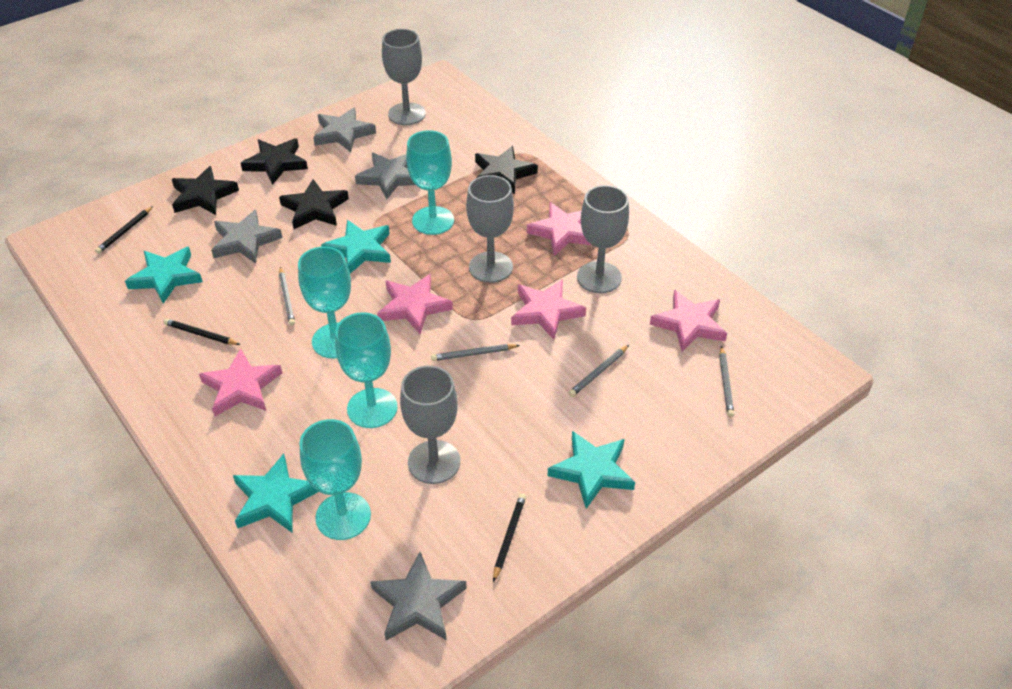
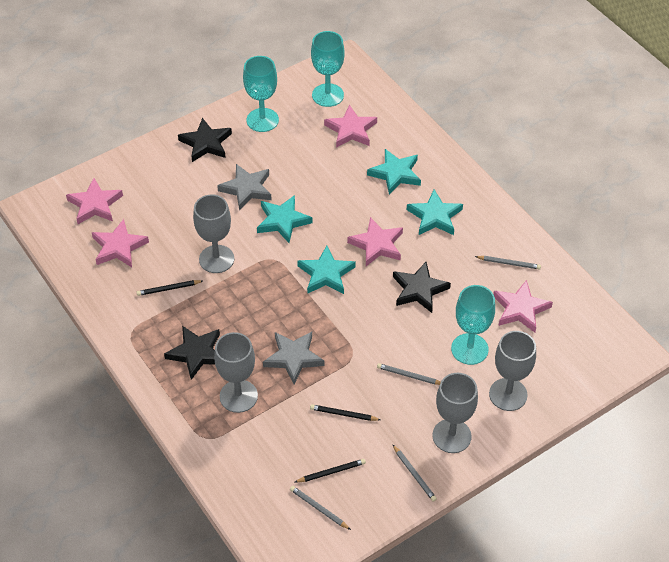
black star: [172,166,239,215] [241,138,308,185] [279,179,349,229] [475,146,538,194] = 4 -> [164,326,220,380] [178,118,232,162] [393,262,451,313] = 3
grey star: [211,210,283,264] [313,107,376,152] [355,152,415,200] [371,552,467,641] = 4 -> [217,164,272,211] [263,332,325,384] = 2
turquoise goblet: [298,246,351,359] [299,419,371,540] [335,312,398,428] [406,130,454,235] = 4 -> [243,56,279,132] [311,31,344,107] [451,285,495,365] = 3

